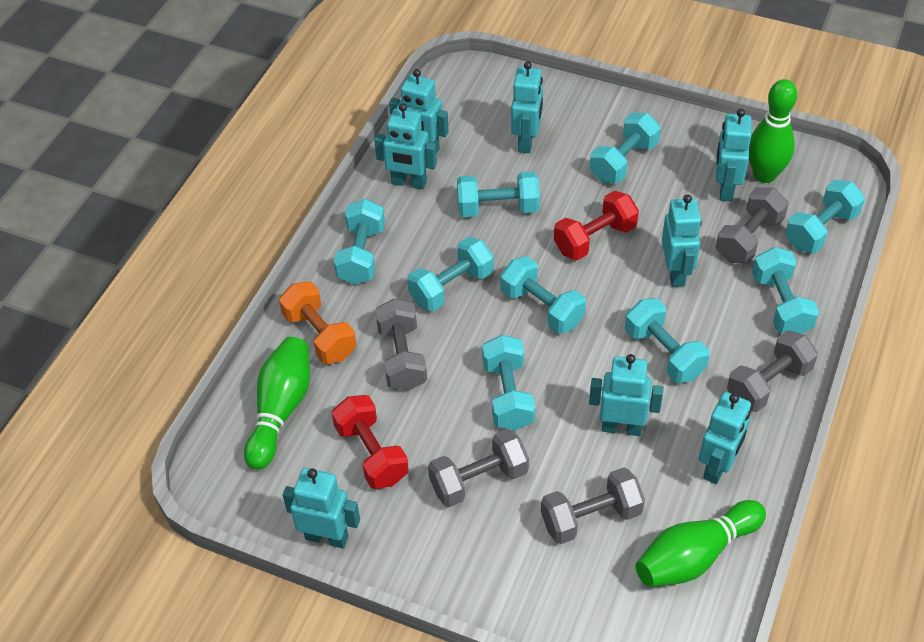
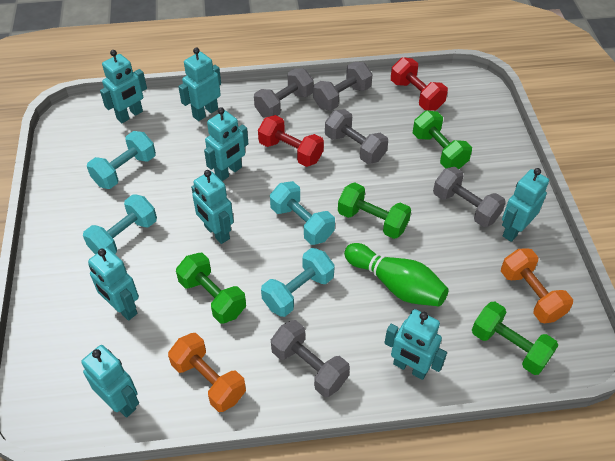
green bowling pin: [244,337,310,470] [635,500,766,587] [749,79,797,183] = 3 -> [344,243,449,306] = 1
green dumbbell: none = 0 -> [176,253,246,324] [338,182,411,239] [413,111,472,169] [472,301,558,375] = 4
orange dumbbell: [279,282,356,364] = 1 -> [168,333,246,412] [501,248,573,323] = 2
turquoise dumbbell: [334,199,385,285] [407,237,494,311] [457,171,540,217] [482,335,535,430] [500,256,586,334] [590,113,661,183] [625,298,710,383] [752,247,819,334] [785,180,865,253] = 9 -> [83,194,157,255] [87,131,156,189] [261,248,335,317] [270,181,335,245] = 4

